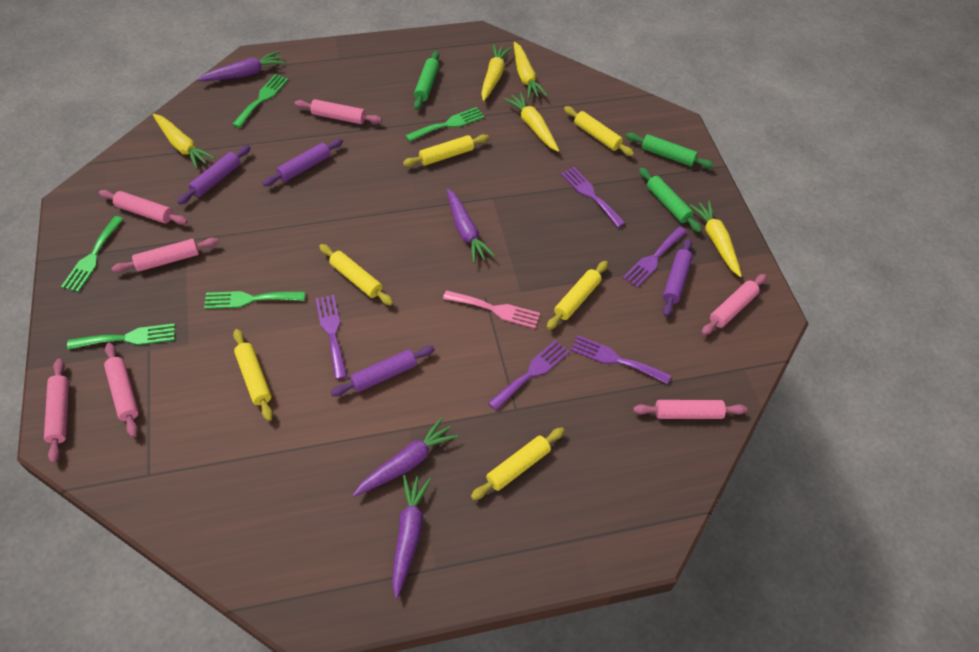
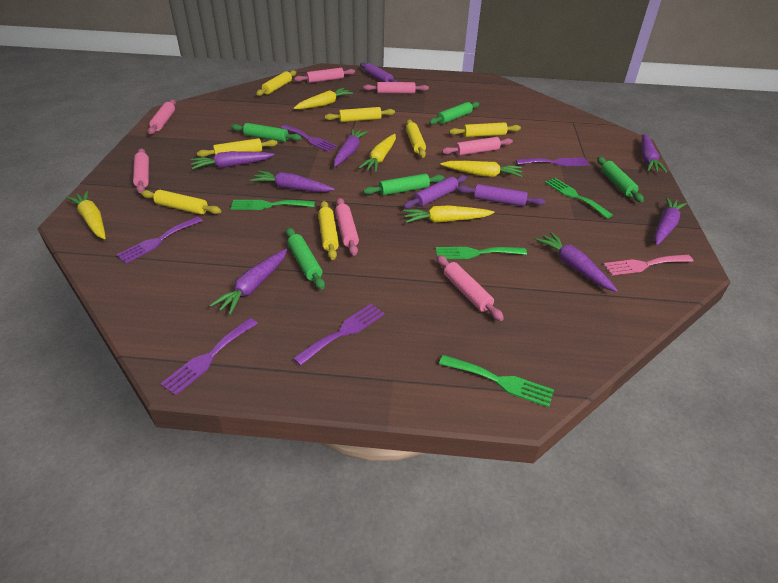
green fork: [61,216,124,292] [67,323,175,350] [204,291,305,309] [232,74,288,128] [405,107,484,142] = 5 -> [230,200,315,210] [436,247,527,259] [439,355,554,407] [545,178,613,218] = 4
green rolling pin: [414,51,439,110] [626,133,714,168] [639,167,702,232] = 3 -> [231,123,301,142] [286,228,325,290] [363,174,444,196] [429,102,480,125] [597,157,644,202] = 5
purple carrot: [197,51,285,81] [353,417,458,497] [392,475,431,599] [447,189,495,263] = 4 -> [191,151,274,169] [210,249,287,315] [250,171,335,192] [334,129,368,167] [535,232,618,292] [641,134,667,173] [654,197,687,245] = 7
purple rolling pin: [177,145,250,205] [263,139,343,186] [331,346,435,396] [663,238,693,317] = 4 -> [360,62,398,82] [403,175,467,209] [457,184,545,207] = 3
yellow rolling pin: [233,329,273,421] [319,244,393,306] [403,134,489,167] [471,427,565,500] [547,261,608,330] [564,106,634,156] = 6 -> [141,190,221,215] [197,138,278,157] [256,70,296,96] [318,201,339,260] [325,107,395,122] [406,119,426,158] [449,122,521,137] = 7

